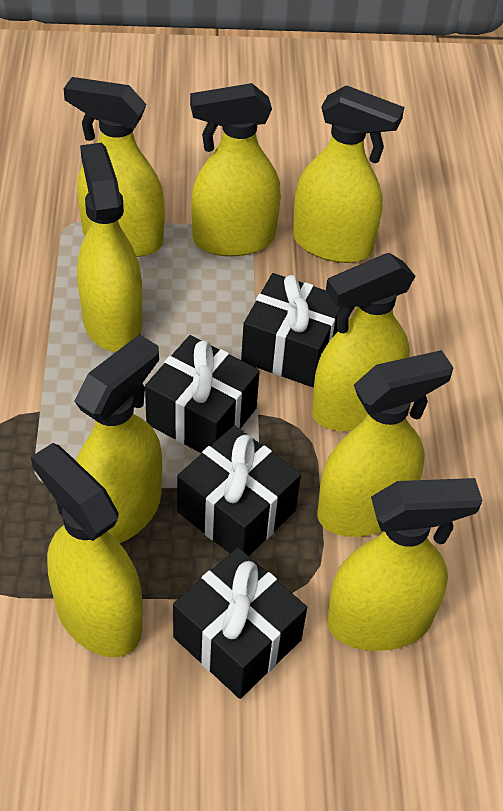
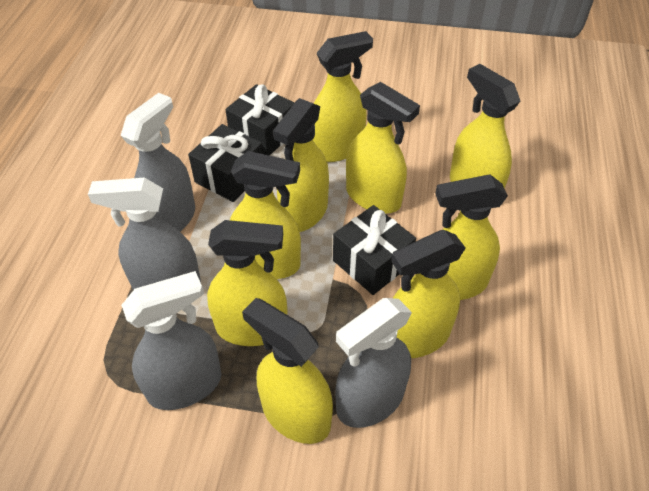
black gift: [145,335,260,454] [173,548,307,699] [177,425,301,556] [241,273,342,387] = 4 -> [188,124,263,202] [225,84,294,156] [333,205,416,295] = 3
grey spray bottle: none = 0 -> [88,178,201,290] [120,93,195,232] [121,271,221,410] [335,298,412,428] = 4

